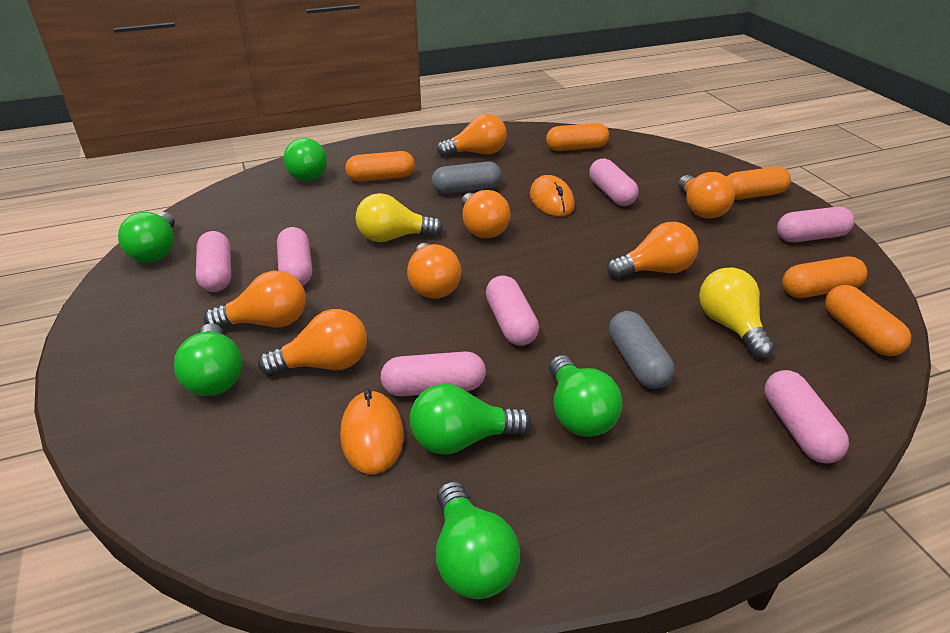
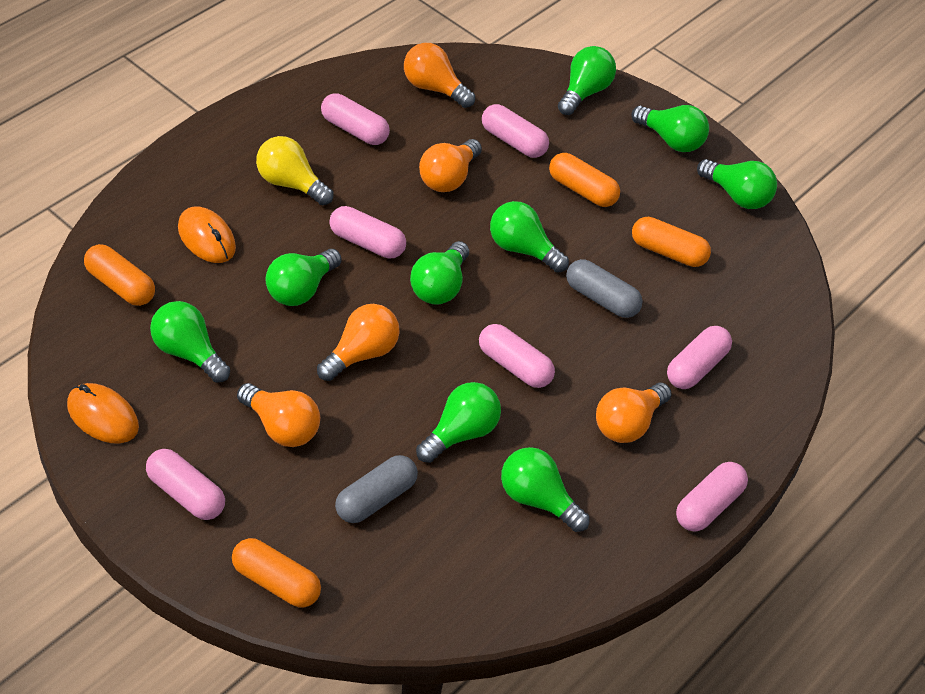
green light bulb: [118,212,175,263] [174,323,242,396] [284,138,327,181] [410,384,531,455] [436,481,520,599] [549,355,623,437] = 6 -> [150,301,230,383] [265,249,342,306] [410,241,469,305] [416,382,501,463] [490,201,569,273] [501,447,590,532] [558,46,616,115] [631,105,709,152] [697,159,777,209] = 9
orange capsule: [345,151,415,182] [546,123,609,151] [727,167,791,200] [782,257,867,298] [825,285,911,356] = 5 -> [84,244,155,306] [232,538,321,608] [549,153,620,207] [632,217,711,267] = 4
orange light bulb: [204,271,306,328] [258,309,367,376] [407,243,461,299] [437,114,507,157] [461,190,510,238] [607,222,699,278] [678,172,735,219] = 7 -> [237,383,320,447] [317,304,400,381] [404,43,475,108] [419,139,482,192] [596,383,672,443] = 5
yellow light bulb: [356,193,443,242] [699,267,775,359] = 2 -> [256,136,333,205] = 1

